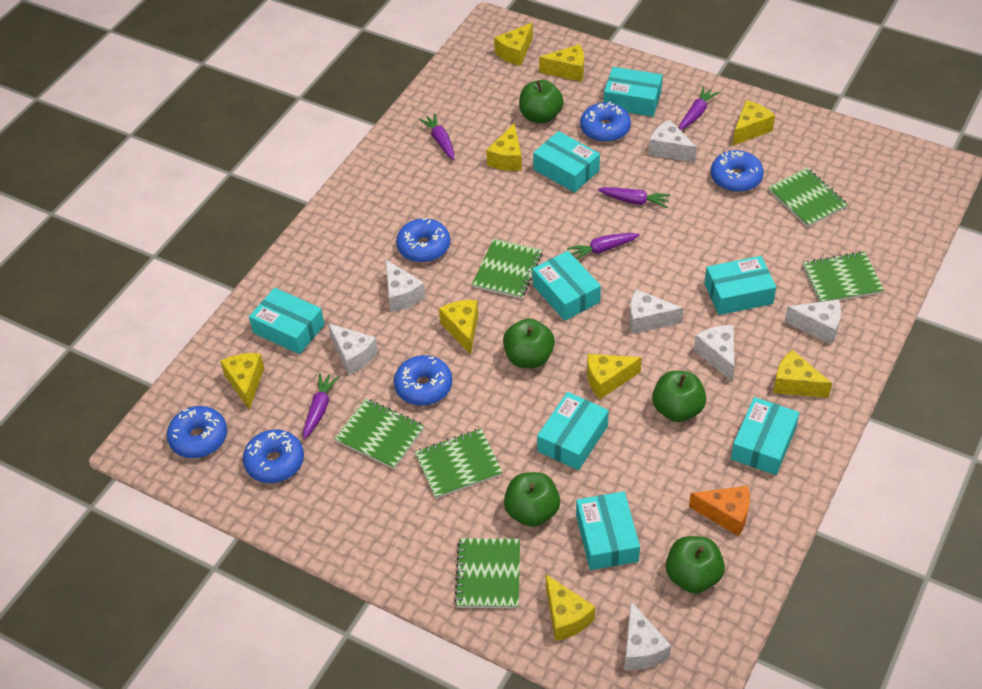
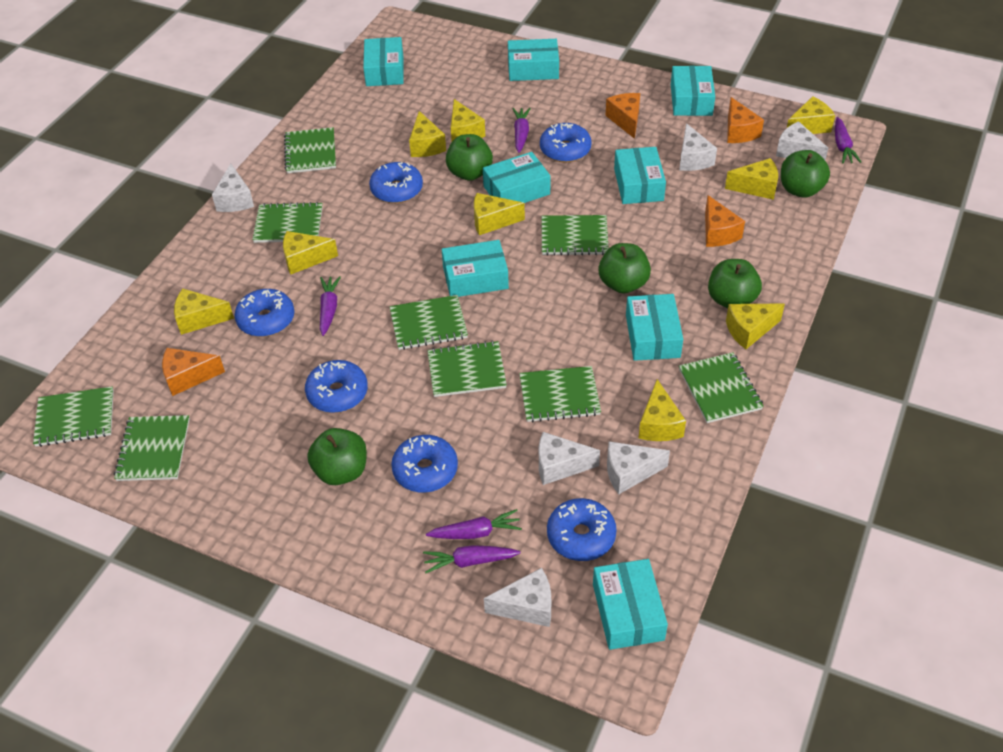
green notebook: [334,399,425,469] [415,429,503,499] [454,538,520,608] [472,239,542,299] [768,168,848,227] [803,251,884,302] = 6 -> [33,386,114,447] [114,415,190,481] [252,202,323,243] [284,127,336,173] [389,295,468,350] [427,341,507,397] [519,366,601,422] [541,215,609,256] [679,352,764,423] = 9
orange cheese: [689,486,750,536] = 1 -> [162,348,225,396] [605,93,640,139] [705,195,745,247] [727,97,764,143] = 4
white cheese: [328,323,378,375] [385,259,425,312] [624,601,671,670] [629,289,683,334] [649,120,697,163] [694,325,734,381] [784,299,841,345] = 7 -> [212,163,254,212] [484,568,551,627] [539,432,600,485] [607,441,670,494] [679,123,717,171] [776,121,828,160] = 6

